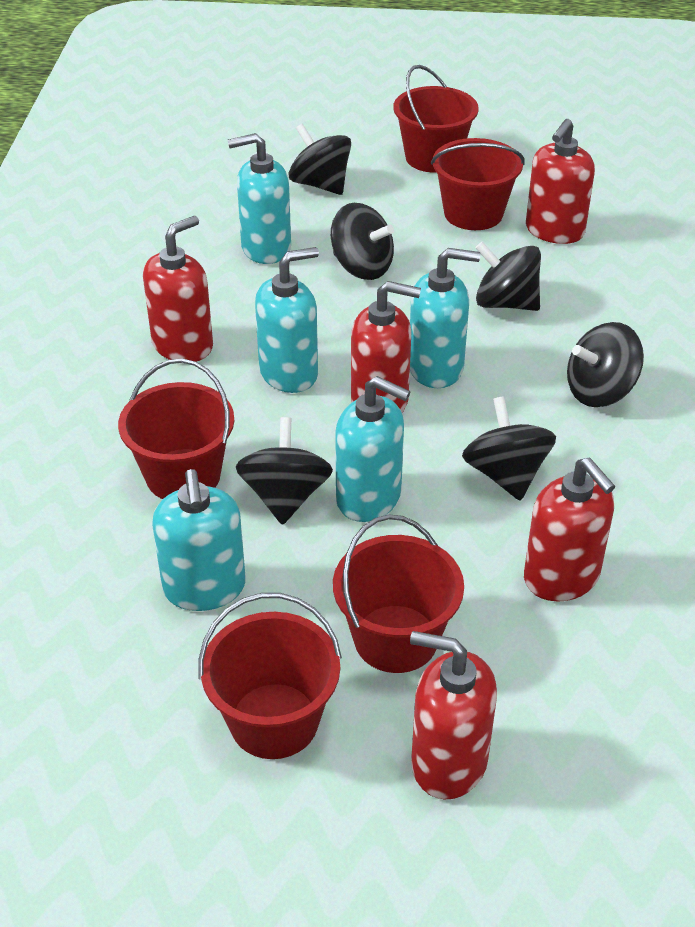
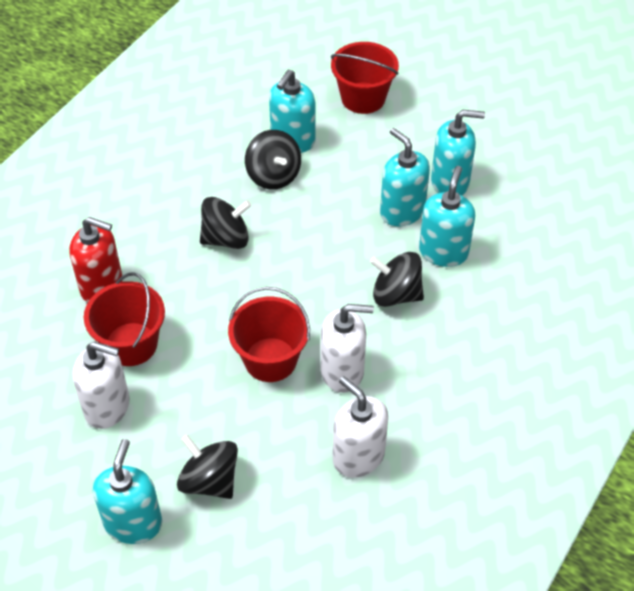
black spinning top: [236,417,333,525] [288,124,351,195] [331,203,394,280] [462,396,556,501] [475,242,541,311] [567,322,644,407] = 6 -> [177,434,238,499] [200,197,251,249] [245,130,301,190] [370,252,424,307] = 4
red bucket: [118,359,234,499] [199,593,342,759] [333,515,464,673] [394,65,479,173] [431,138,524,230] = 5 -> [84,272,165,366] [228,287,310,382] [331,42,399,114] = 3
red soap dispenser: [143,216,213,362] [351,281,421,413] [410,631,497,799] [524,457,615,601] [526,119,595,244] = 5 -> [69,217,123,302] = 1
white soap dispenser: none = 0 -> [72,341,130,429] [321,304,374,393] [333,376,388,478] = 3

